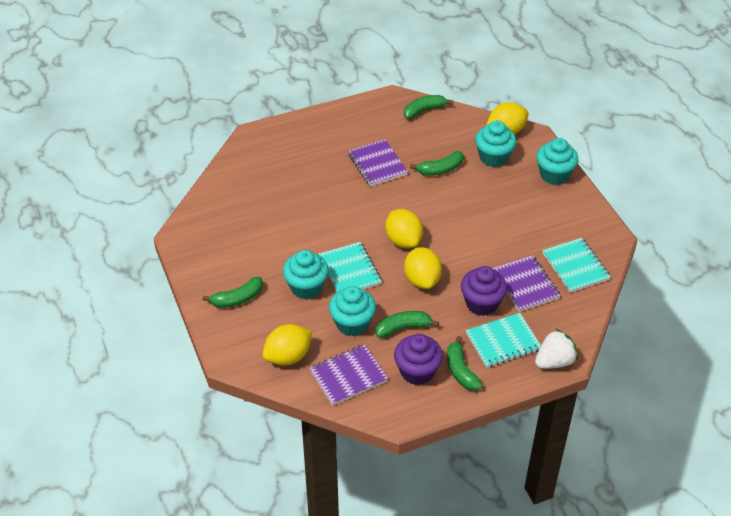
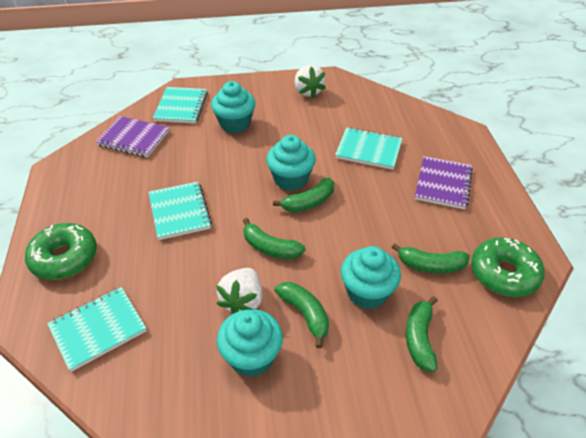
green donut: none = 0 -> [25,223,97,280] [471,238,545,297] = 2
purple cupcake: [394,334,443,385] [461,266,507,316] = 2 -> none = 0
purple notebook: [310,344,388,406] [348,139,408,186] [492,255,561,312] = 3 -> [96,116,169,157] [415,156,473,209] = 2
turquoise notebook: [319,242,382,292] [466,313,541,368] [542,238,611,293] = 3 -> [47,287,147,372] [149,182,212,240] [153,87,208,124] [335,127,403,170] = 4
white strawberry: [535,329,578,369] = 1 -> [216,268,263,314] [294,65,326,98] = 2
yellow lemon: [263,324,312,366] [385,209,423,248] [404,247,442,289] [486,102,529,134] = 4 -> none = 0

